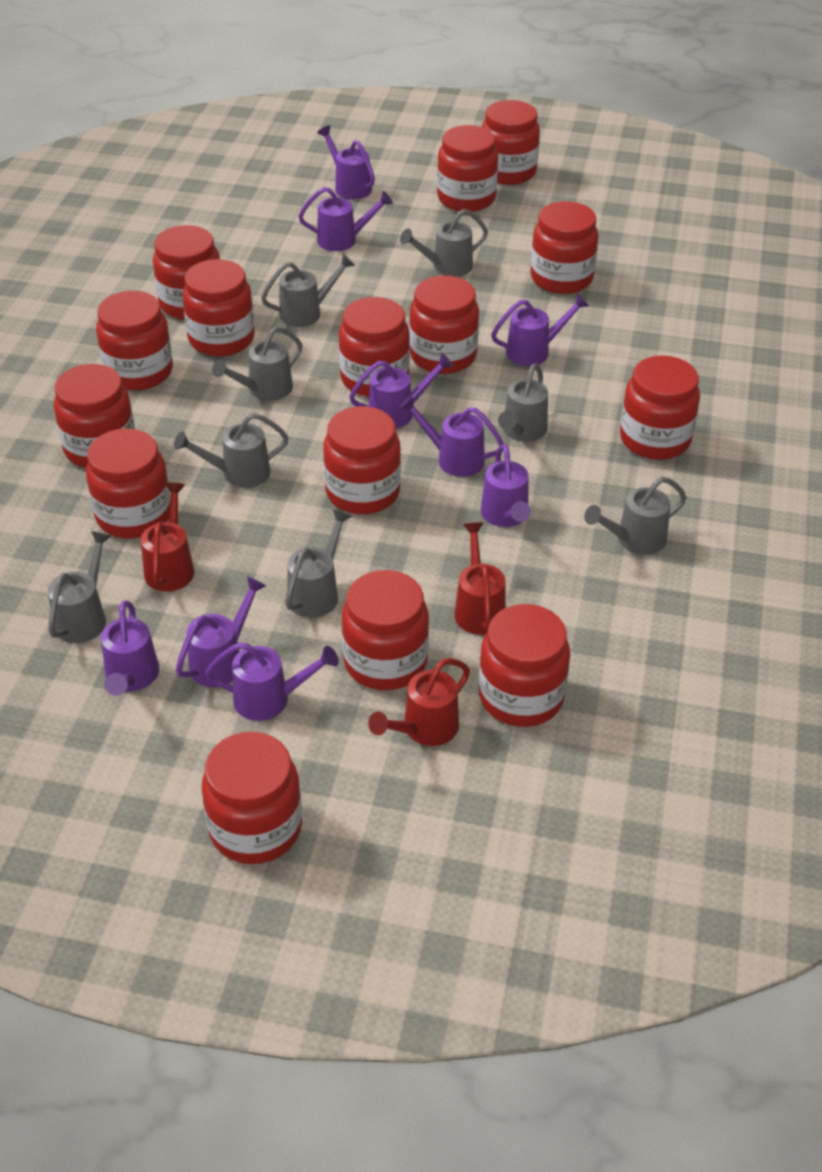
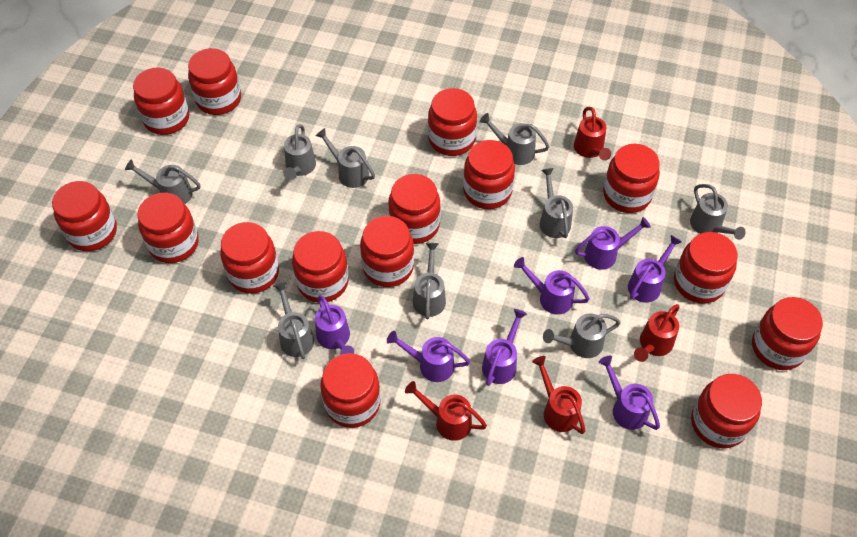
grey watering can: [48,531,111,643] [174,413,289,488] [212,326,303,401] [261,254,355,327] [286,509,352,618] [400,209,488,277] [498,364,548,442] [584,477,686,555] = 8 -> [125,159,201,204] [274,282,314,359] [283,124,316,180] [316,128,375,188] [413,243,446,319] [480,113,550,165] [540,168,573,238] [543,313,621,358] [690,184,746,240] = 9
purple watering can: [101,600,159,696] [176,576,266,687] [205,642,339,721] [298,187,393,251] [317,125,375,199] [349,353,453,429] [399,395,504,477] [481,444,531,527] [491,294,589,366] = 9 -> [315,295,354,355] [387,331,470,382] [482,309,527,386] [514,257,590,315] [575,217,651,270] [599,356,660,430] [628,235,682,303] = 7
red watering can: [141,483,194,592] [368,658,470,746] [455,522,506,635] = 3 -> [405,381,487,441] [532,356,585,434] [574,107,611,161] [634,304,679,362] = 4

